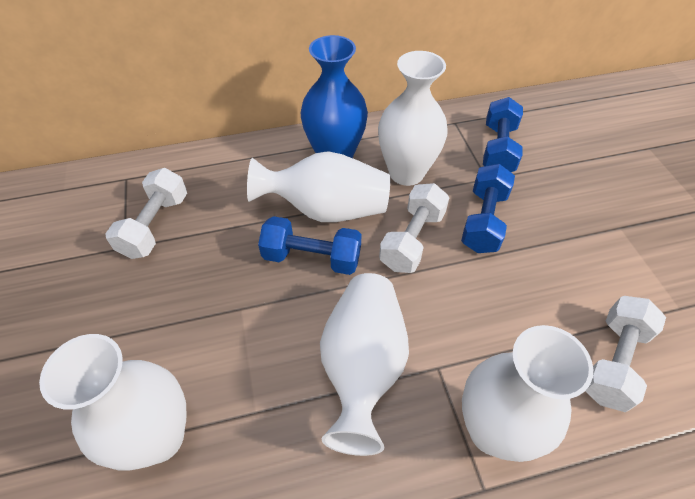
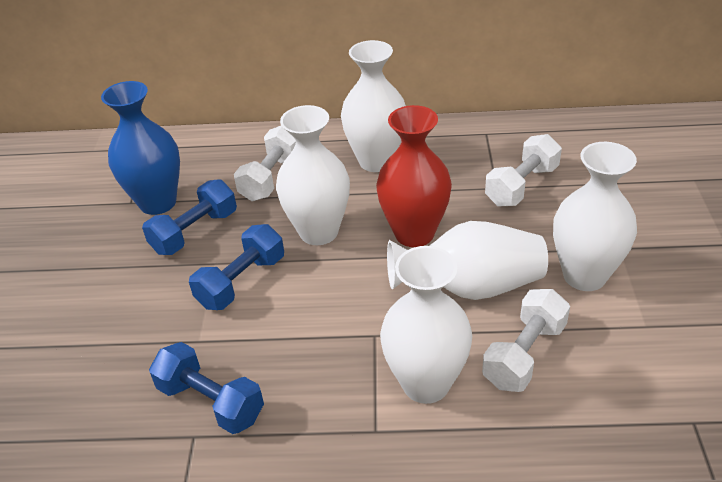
red vase: none = 0 -> [376,105,452,247] = 1

